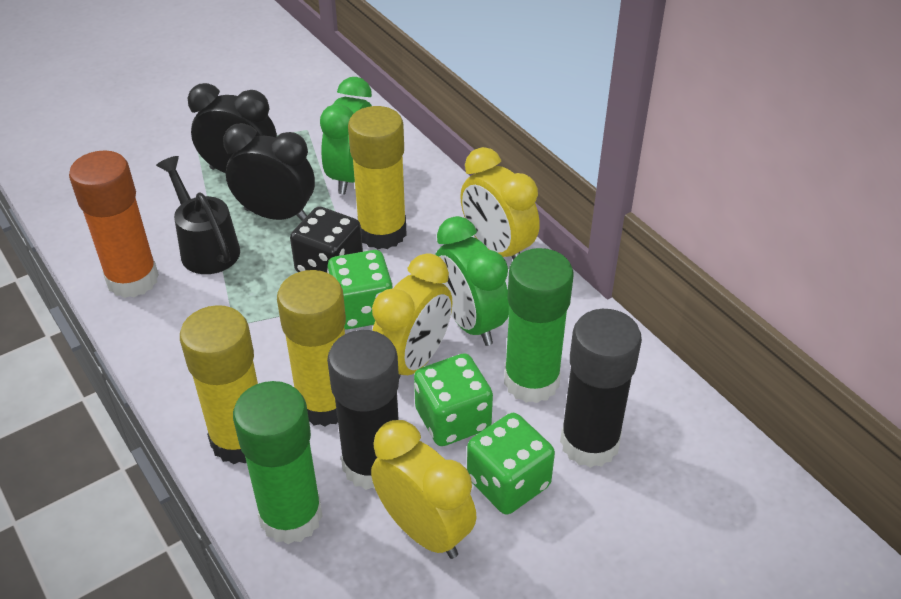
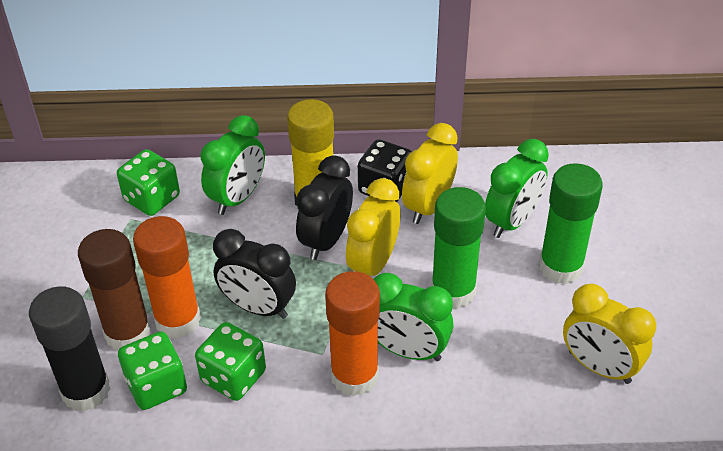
black glue stick: [327,330,399,490] [560,309,642,468] = 2 -> [29,286,110,411] = 1
black watering can: [156,156,240,274] = 1 -> none = 0
brown glue stick: none = 0 -> [78,229,151,350] = 1
green clock: [320,77,372,195] [435,216,509,346] = 2 -> [201,115,265,215] [373,273,453,361] [485,139,549,238] = 3
orange glue stick: [69,150,159,298] = 1 -> [133,216,201,339] [325,271,380,396] = 2
yellow glue stick: [180,305,258,464] [277,270,346,426] [348,106,407,249] = 3 -> [287,99,334,210] = 1

